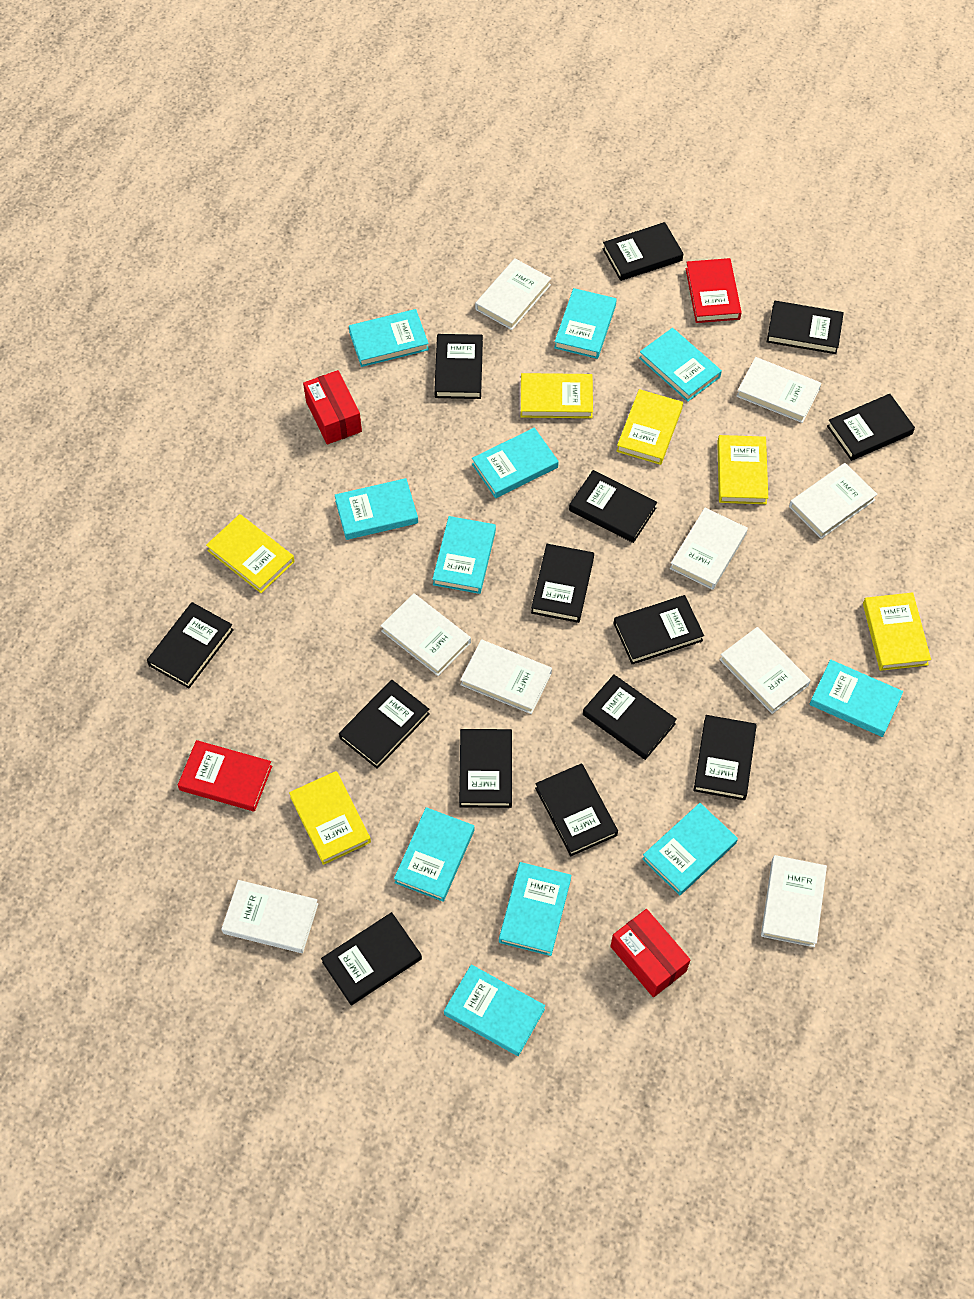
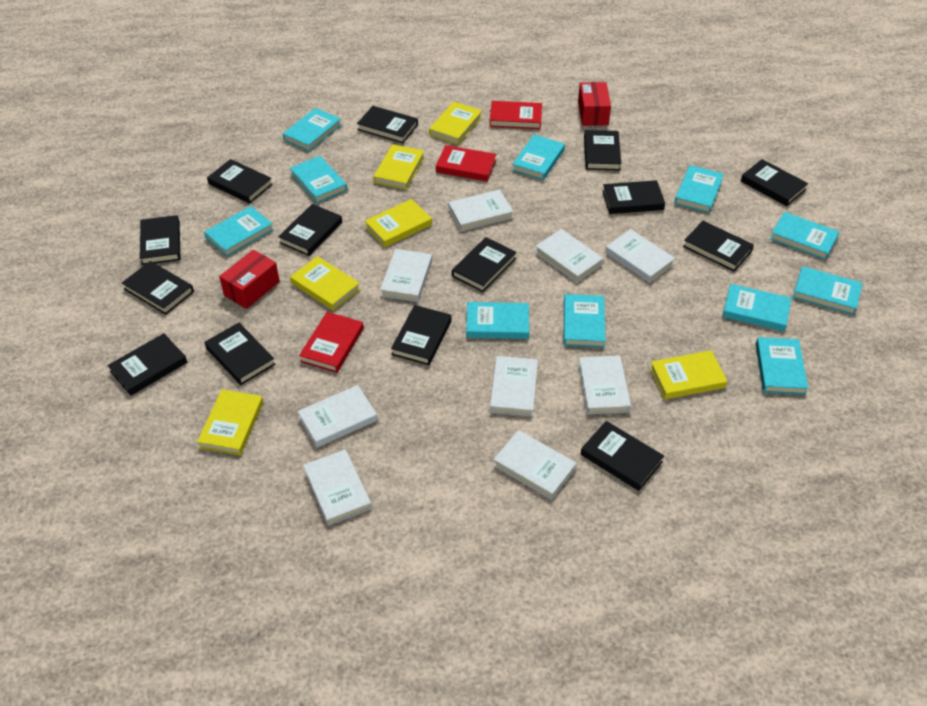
red book: [178,740,272,812] [686,258,742,323] = 2 -> [299,312,364,373] [436,145,496,182] [490,101,542,129] = 3

